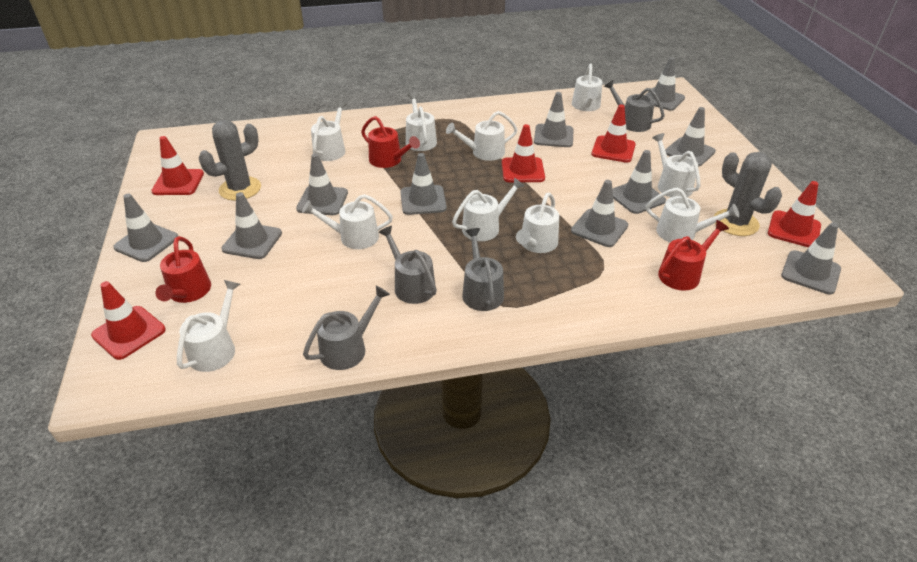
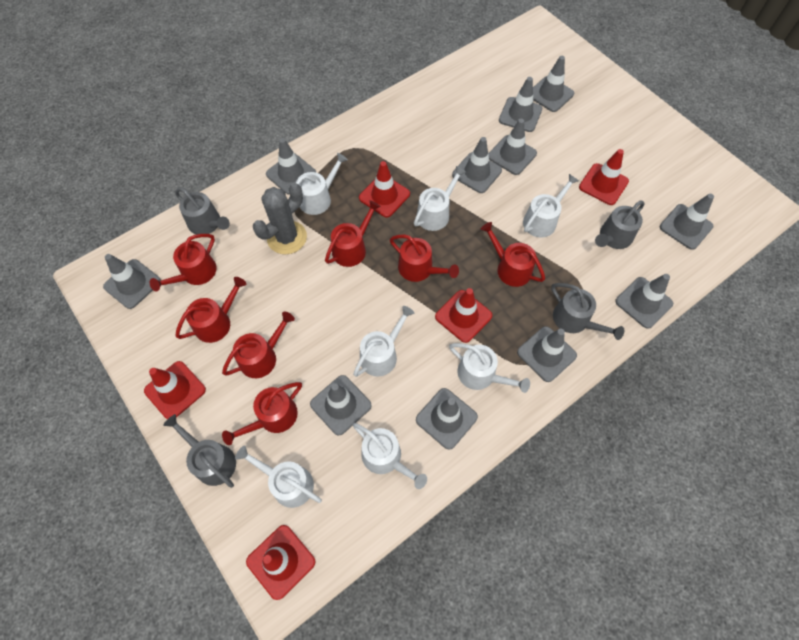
grey cactus: [199,120,261,201] [714,152,782,236] = 2 -> [253,183,307,254] = 1
grey traffic cone: [113,194,178,262] [221,192,282,259] [296,153,348,215] [400,153,447,215] [534,92,574,147] [571,180,629,247] [612,150,666,214] [645,57,685,111] [665,107,716,166] [781,223,841,294] = 10 -> [103,254,161,309] [266,138,316,195] [310,375,372,436] [416,388,478,450] [452,137,502,193] [488,119,537,175] [499,77,542,132] [517,326,577,382] [533,56,574,112] [615,274,673,329] [660,194,714,250] = 11
red watering can: [155,236,211,303] [361,116,420,168] [658,220,729,291] = 3 -> [150,234,217,292] [175,277,246,343] [222,312,295,378] [222,382,302,445] [325,200,381,267] [390,234,459,282] [481,222,545,287] = 7
white watering can: [177,280,240,372] [302,194,393,249] [311,101,347,161] [406,92,437,151] [446,111,518,161] [452,177,524,241] [516,193,559,253] [572,63,602,111] [646,188,739,242] [652,133,700,197] = 10 -> [235,445,322,508] [289,153,348,215] [353,306,415,377] [353,423,427,489] [414,166,466,231] [449,343,530,393] [523,174,579,237] = 7

